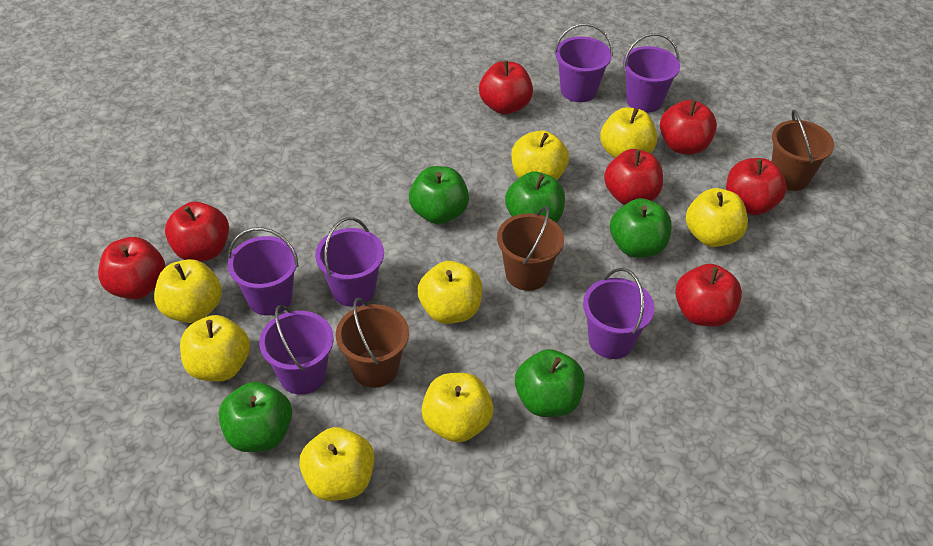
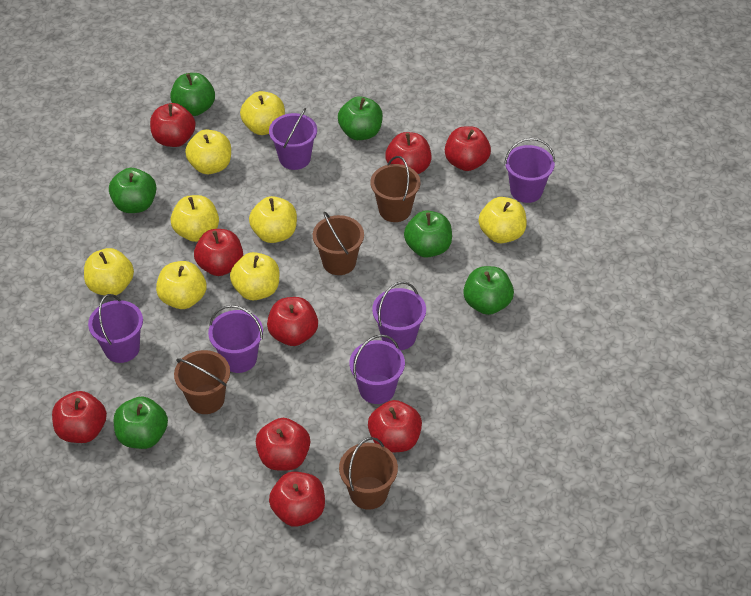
brown bucket: [336,298,409,388] [497,206,564,291] [772,110,834,191] = 3 -> [174,350,230,414] [313,212,364,275] [339,437,398,510] [371,156,420,222] = 4
green apple: [219,382,292,452] [409,166,469,224] [505,172,565,223] [515,349,585,417] [610,198,672,258] = 5 -> [109,168,157,213] [114,397,168,449] [170,73,215,116] [338,96,383,140] [404,210,452,258] [463,266,514,315] = 6
red apple: [98,237,165,299] [165,202,229,262] [479,61,533,115] [604,149,663,205] [660,100,717,155] [675,264,742,326] [726,158,787,215] = 7 -> [52,391,107,443] [150,103,196,147] [194,229,243,276] [256,418,310,471] [267,297,318,346] [269,471,325,527] [368,400,422,453] [385,132,432,174] [445,126,491,171] = 9

